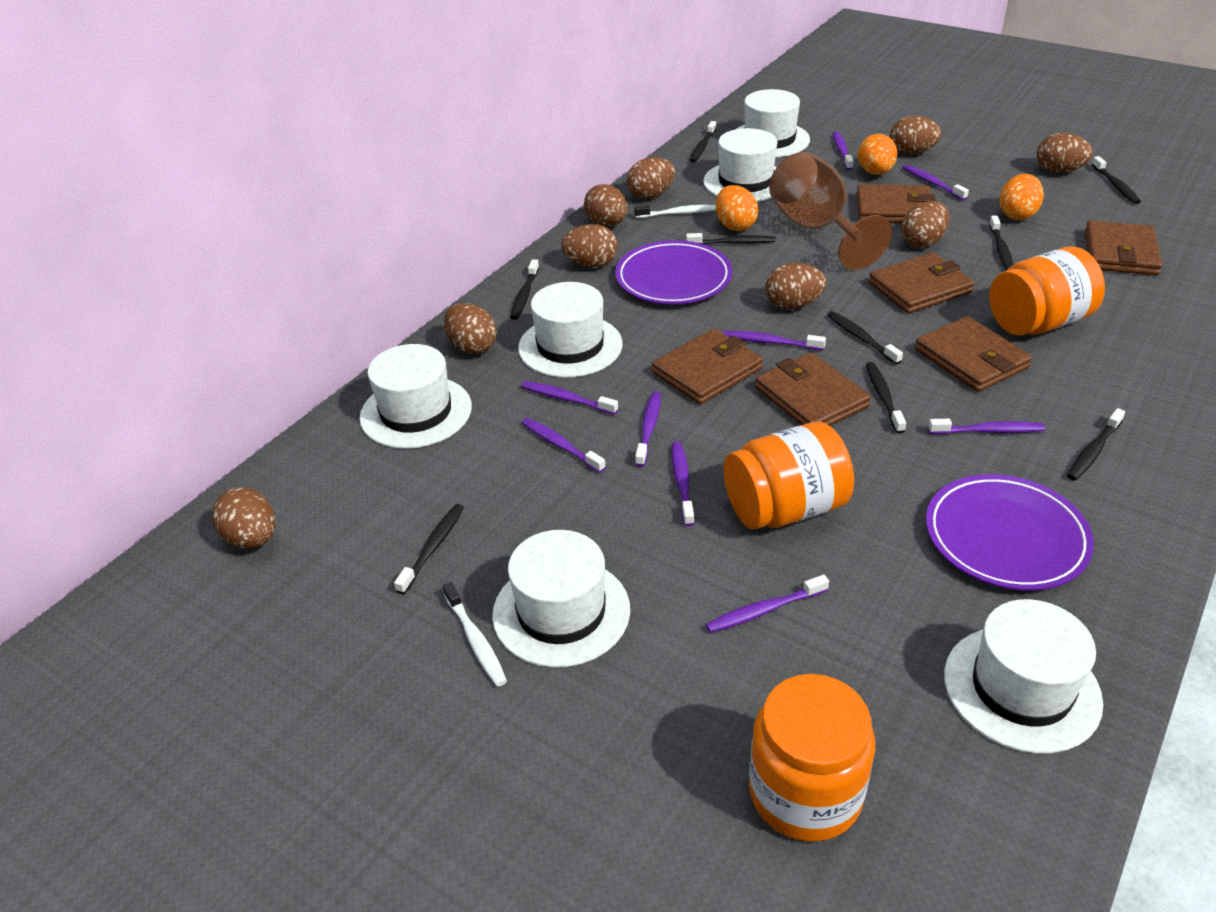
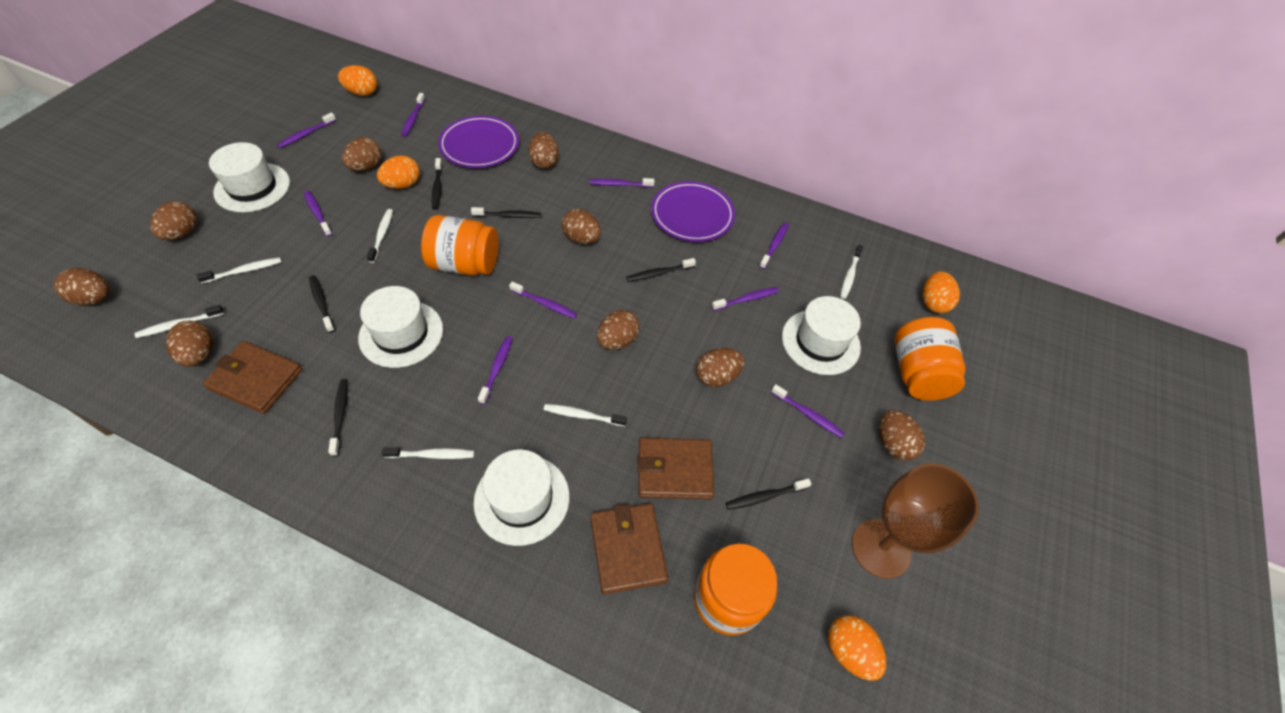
black toothbrush: [394,504,464,594] [510,259,539,320] [686,233,776,245] [689,121,716,163] [827,311,903,364] [866,362,906,433] [989,216,1013,271] [1067,408,1125,481] [1091,156,1141,204] = 9 -> [309,275,335,333] [328,379,348,457] [432,158,442,209] [471,207,541,218] [626,258,696,282] [725,478,811,510] = 6
brown wallet: [652,329,763,404] [755,352,871,426] [857,184,936,223] [869,252,975,313] [915,316,1032,392] [1085,220,1162,275] = 6 -> [203,341,302,414] [590,503,668,594] [637,438,715,499] = 3
orange egg: [716,185,759,231] [858,134,897,175] [999,174,1044,220] = 3 -> [338,65,377,96] [377,155,420,189] [828,615,886,681] [922,271,960,314] = 4
white hat: [360,344,472,449] [492,530,630,668] [518,282,623,378] [703,128,777,201] [737,89,810,157] [944,599,1103,754] = 6 -> [209,142,290,212] [358,286,443,368] [473,450,570,546] [782,296,861,375] = 4
white toothbrush: [443,582,507,687] [634,205,716,218] = 2 -> [135,305,224,338] [197,257,282,284] [367,209,393,263] [382,447,474,459] [544,404,627,426] [840,245,863,299] = 6

